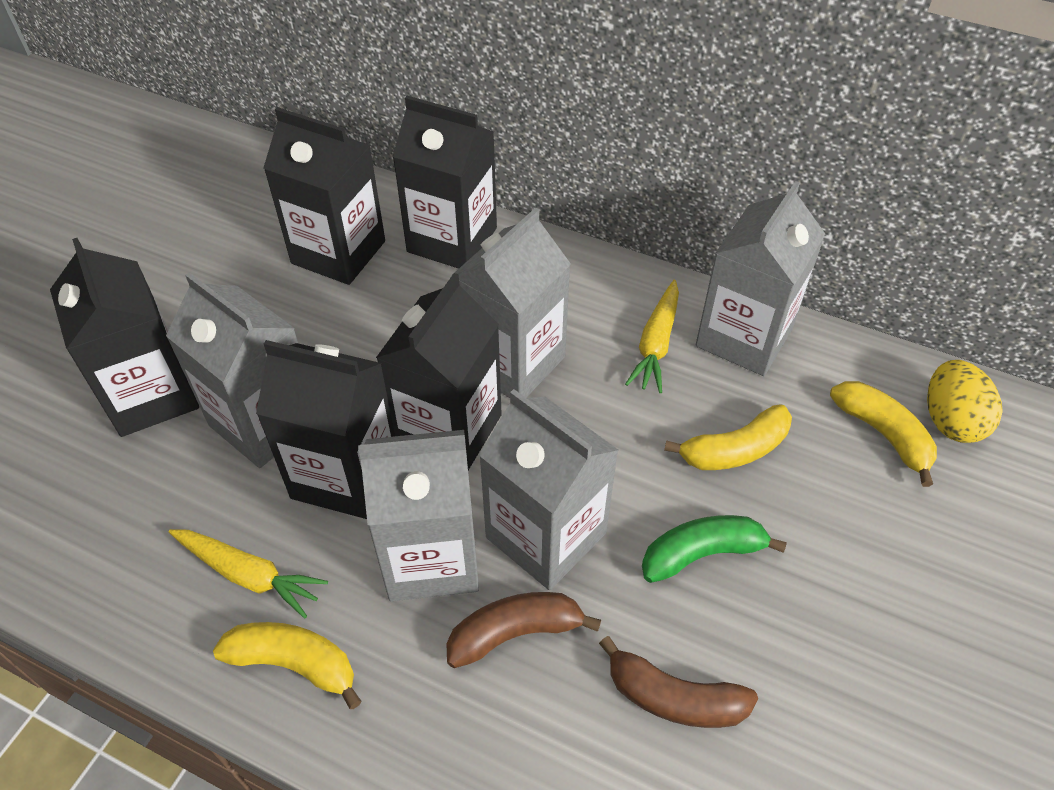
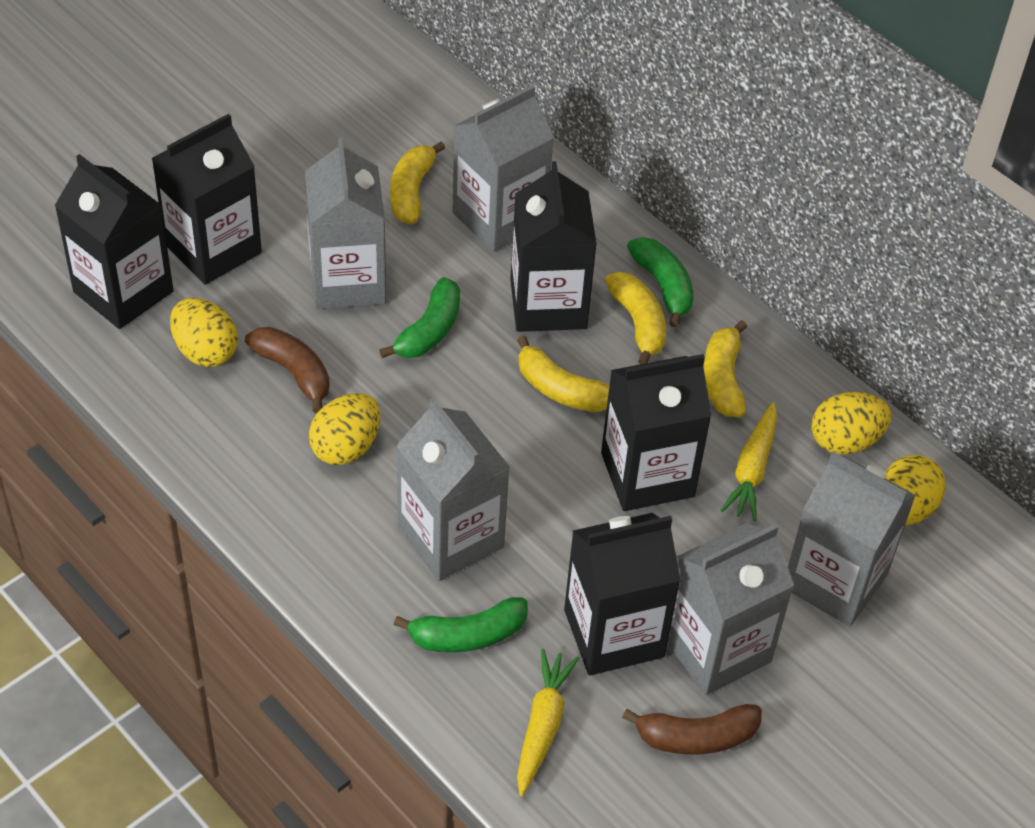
green banana: [642,515,787,583] = 1 -> [379,277,460,358] [394,597,528,653] [627,237,694,327] = 3
yellow banana: [213,622,361,709] [664,404,792,470] [830,381,937,487] = 3 -> [390,141,445,224] [517,336,609,412] [605,272,666,364] [703,320,747,417] = 4
yellow egg: [927,360,1003,443] = 1 -> [170,298,238,367] [309,393,380,465] [811,392,891,455] [885,454,945,525] = 4

